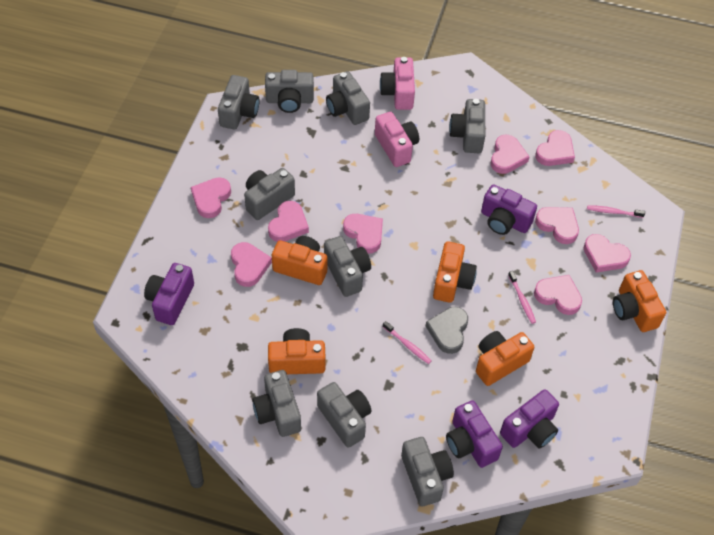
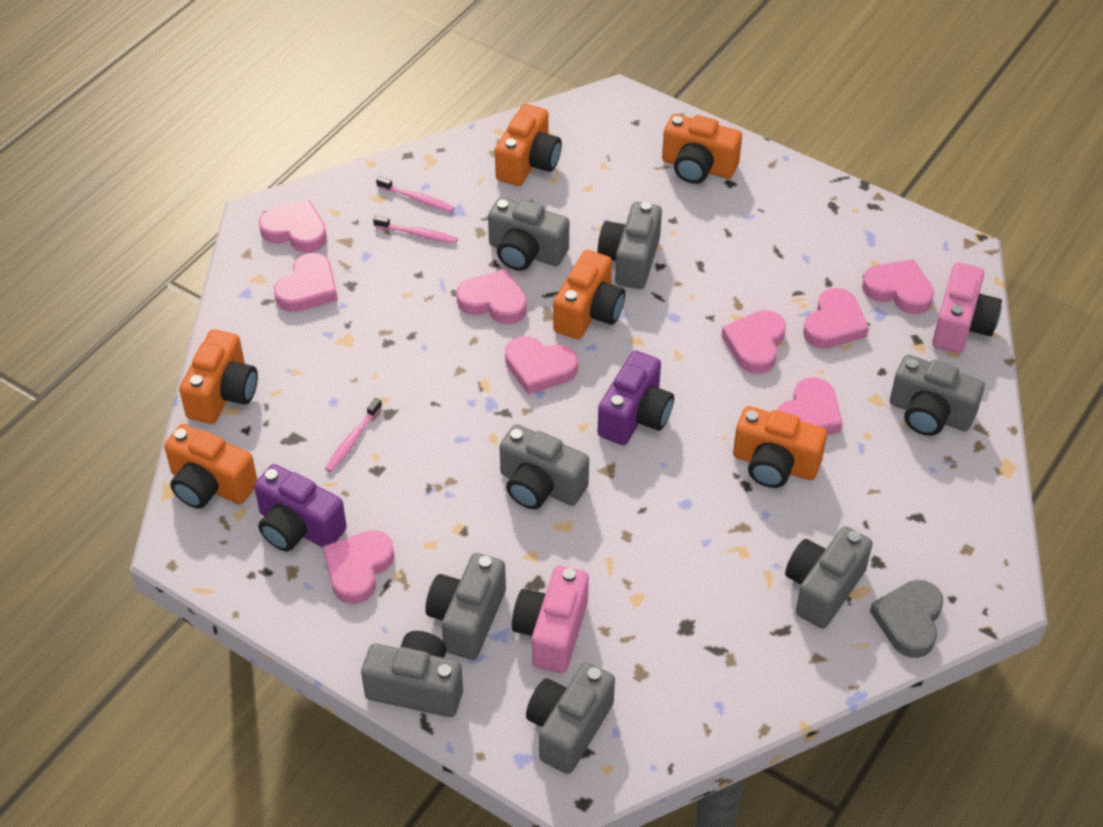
grey camera: [218,75,259,129] [244,168,295,220] [252,370,301,437] [265,70,314,113] [317,382,372,448] [324,236,371,297] [326,71,370,125] [401,437,454,506] [449,99,485,153] = 9 -> [361,631,463,717] [425,553,506,660] [488,197,569,271] [500,424,589,509] [526,662,615,774] [598,202,662,289] [785,526,873,629] [890,355,985,436] = 8
orange camera: [268,328,325,374] [272,236,327,285] [433,241,477,303] [476,331,534,386] [613,270,666,332] = 5 -> [164,424,257,509] [179,329,258,424] [495,104,562,186] [553,250,625,340] [662,114,742,184] [733,406,827,488] = 6
purple camera: [144,263,194,325] [446,400,503,468] [481,184,537,235] [500,389,559,448] = 4 -> [254,464,347,551] [598,351,674,445] = 2

